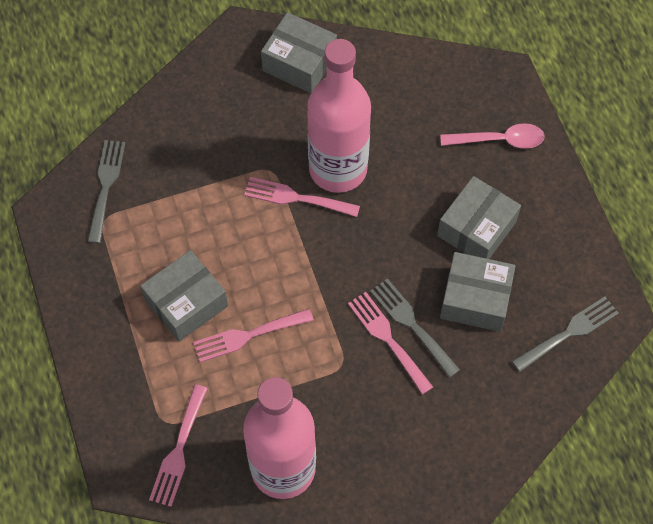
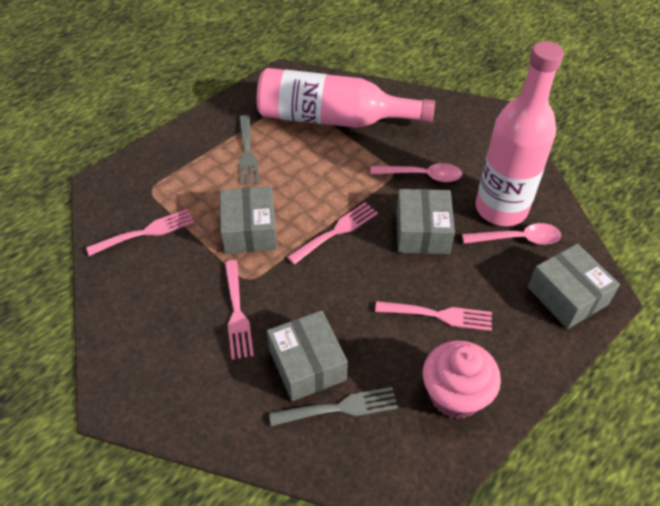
grey fork: [88,140,125,243] [370,279,460,378] [512,297,619,372] = 3 -> [239,115,259,186] [269,387,398,426] = 2
pink cupcake: none = 0 -> [423,340,501,419] = 1
pink spoon: [440,123,545,149] = 1 -> [371,163,462,182] [462,223,561,245] = 2

